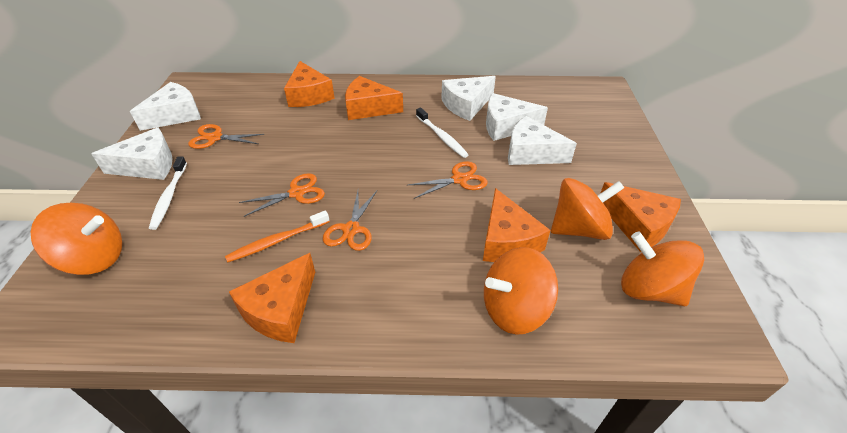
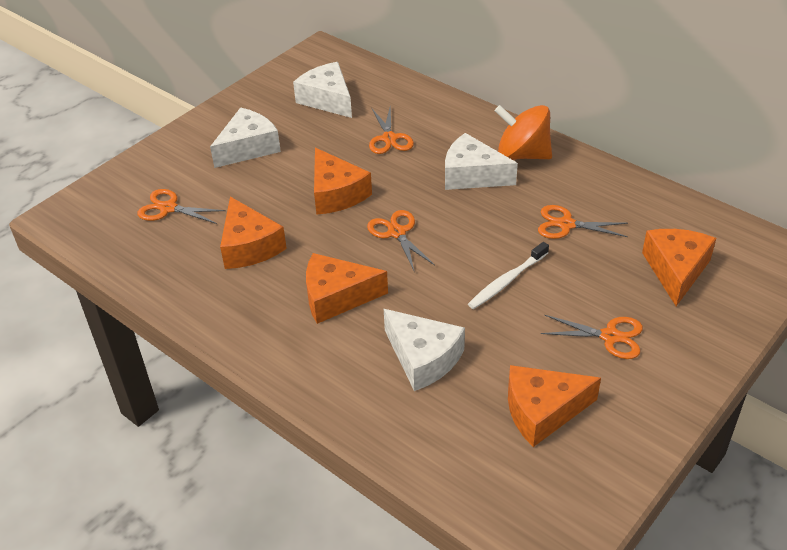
orange scissors: [188,124,265,149] [239,173,325,217] [323,191,377,251] [408,161,488,199] = 4 -> [137,189,226,224] [367,210,435,270] [369,106,414,154] [538,205,628,239] [541,315,643,359] = 5
orange spinning top: [31,203,122,275] [484,247,558,335] [551,178,624,240] [621,231,704,306] = 4 -> [495,105,552,160] = 1
orange toothbrush: [225,211,330,262] = 1 -> none = 0
white cheese: [91,127,173,180] [130,82,201,131] [441,76,496,121] [486,93,548,141] [508,116,577,165] = 5 -> [210,108,281,168] [293,62,352,118] [384,309,465,391] [445,133,518,190] = 4
white toothbrush: [149,156,187,230] [416,108,469,158] = 2 -> [468,242,549,309] = 1

